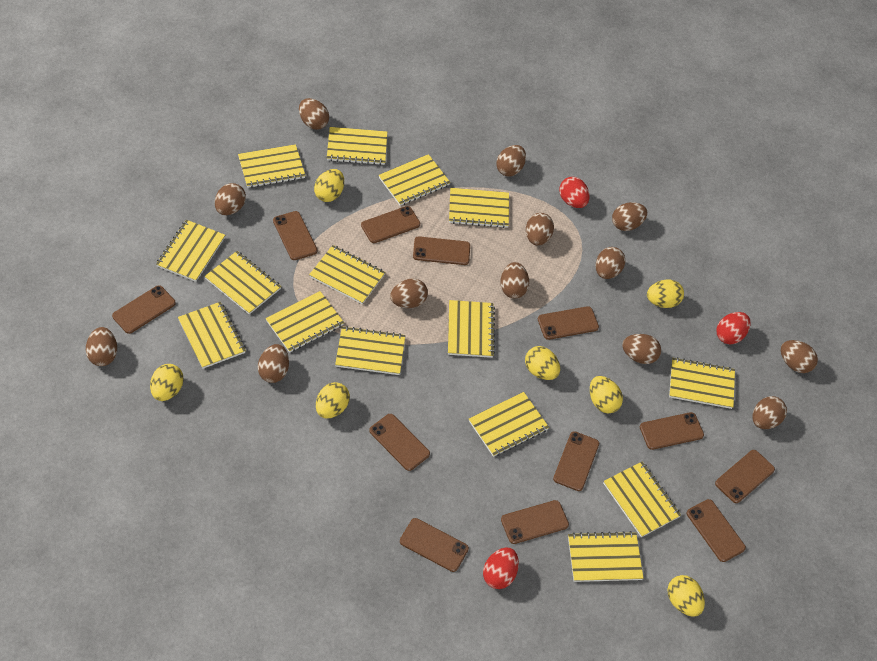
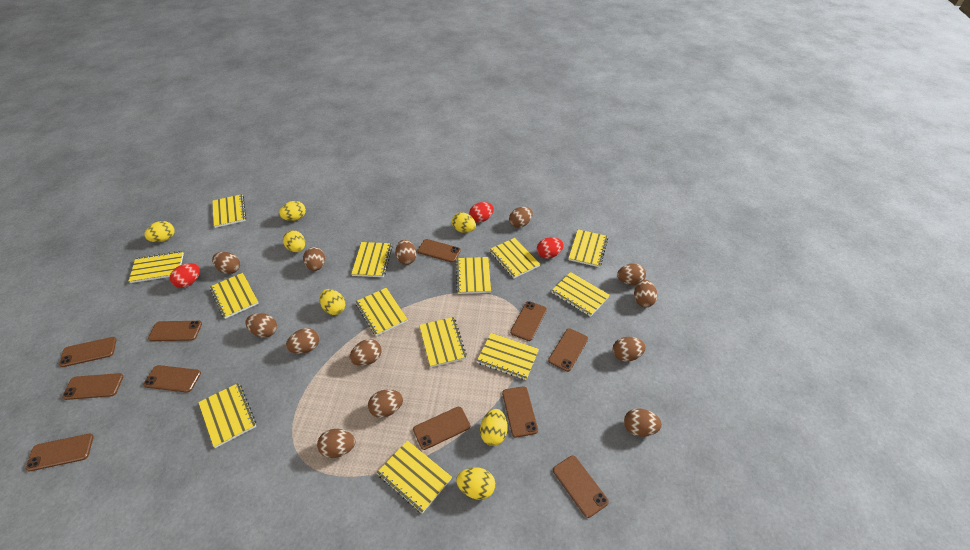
brown phone: [112,285,176,334] [273,211,317,260] [361,206,420,243] [369,414,430,471] [400,518,469,572] [413,236,470,265] [501,500,569,544] [538,306,599,340] [553,431,599,491] [640,412,704,450] [687,499,746,562] [715,450,775,503] = 12 -> [26,434,94,471] [59,337,116,367] [62,373,124,400] [143,365,201,393] [148,321,202,341] [413,407,470,450] [417,239,461,263] [502,386,538,438] [510,301,547,341] [548,328,588,372] [553,456,609,518] = 11
yellow notebook: [156,220,225,282] [178,302,246,369] [205,251,281,314] [238,144,306,188] [266,291,344,353] [309,245,385,304] [327,127,387,165] [335,326,405,375] [379,154,450,206] [448,300,495,358] [449,188,509,228] [469,392,549,457] [568,531,644,582] [603,462,681,537] [669,357,735,409] = 15 -> [129,251,184,283] [198,383,256,448] [210,273,259,319] [212,194,246,228] [351,242,393,277] [355,288,408,336] [377,440,452,514] [419,317,467,368] [455,257,491,294] [477,333,539,380] [489,238,540,278] [551,272,610,317] [568,229,608,267] = 13

